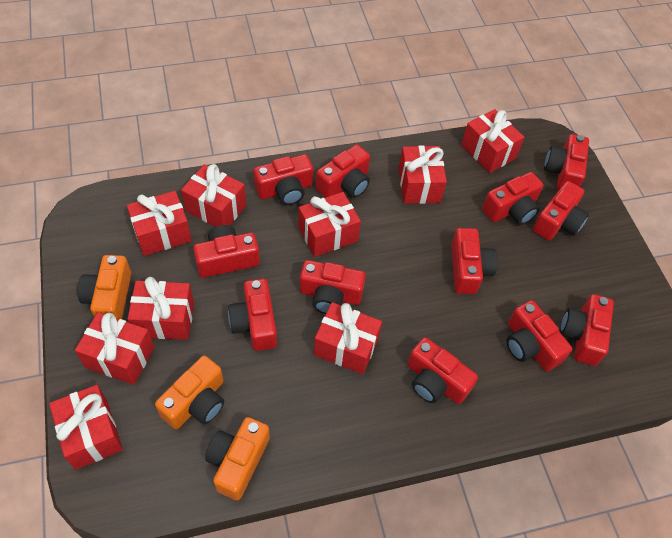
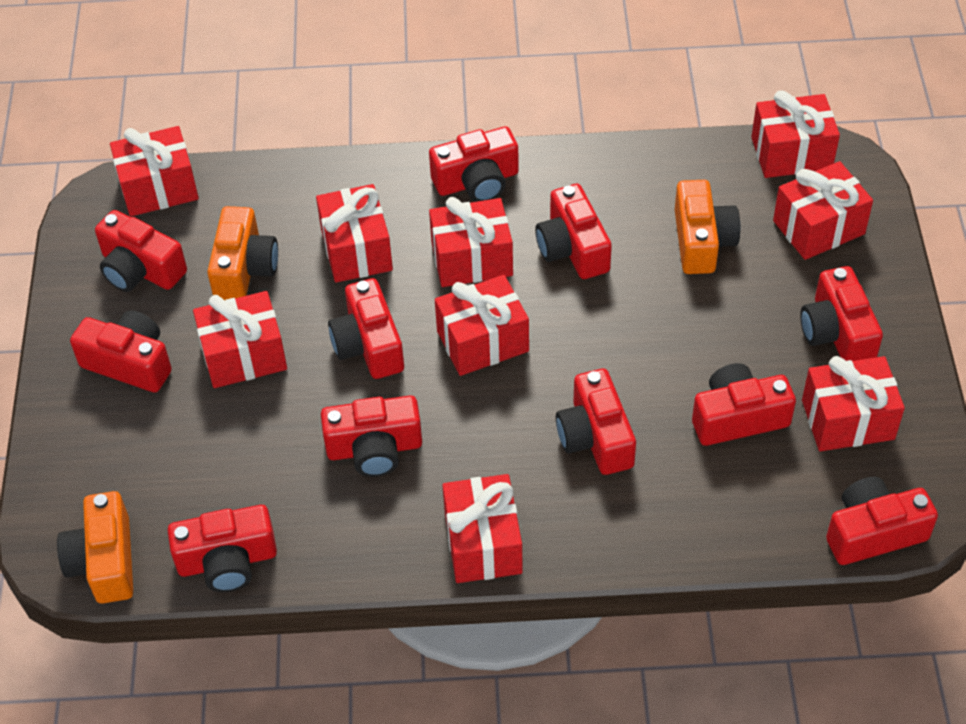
red camera: [193,225,260,278] [228,279,277,351] [253,154,313,205] [300,260,366,314] [316,145,370,198] [407,337,478,404] [451,228,498,294] [482,172,543,225] [506,300,572,371] [533,181,589,240] [544,134,589,190] [560,294,614,366] = 12 -> [70,310,172,392] [95,210,187,292] [168,505,277,592] [321,396,422,477] [328,278,404,379] [429,126,519,202] [535,184,612,279] [556,369,636,475] [692,363,796,446] [800,266,883,361] [826,477,938,565] = 11

